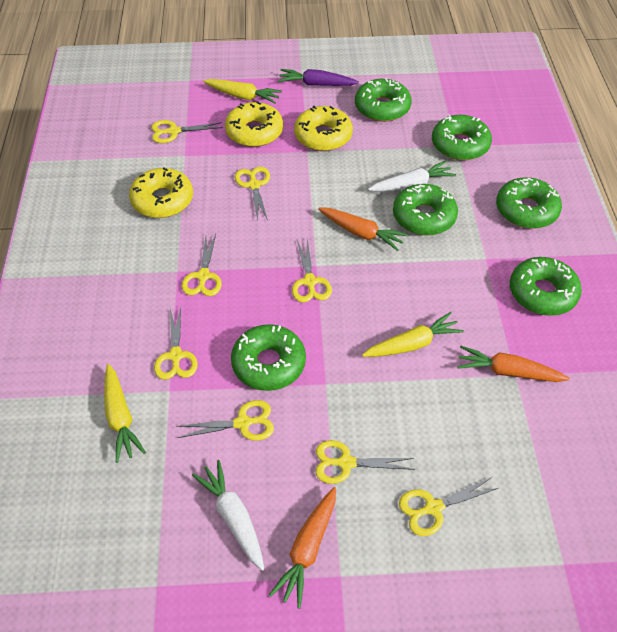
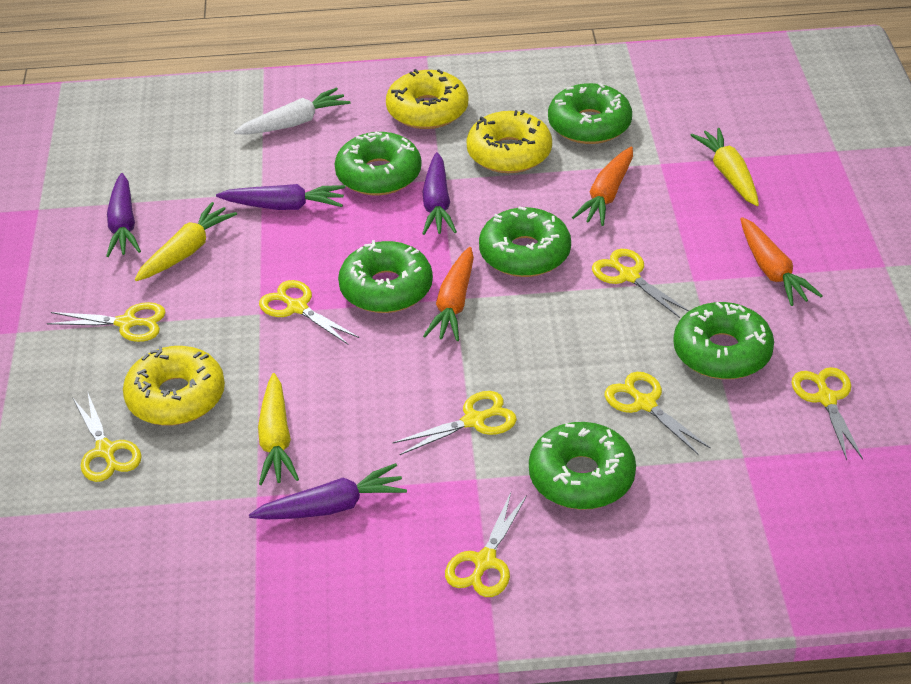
purple carrot: [278,69,359,86] = 1 -> [106,173,141,257] [216,184,345,210] [249,463,407,519] [422,152,457,235] = 4
white carrot: [192,460,264,571] [368,161,456,192] = 2 -> [234,87,350,134] = 1

